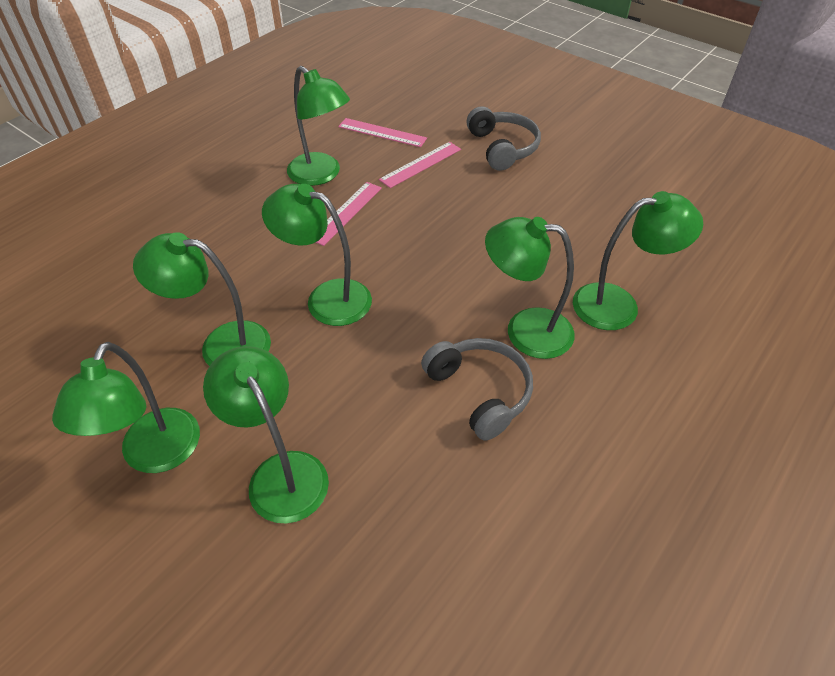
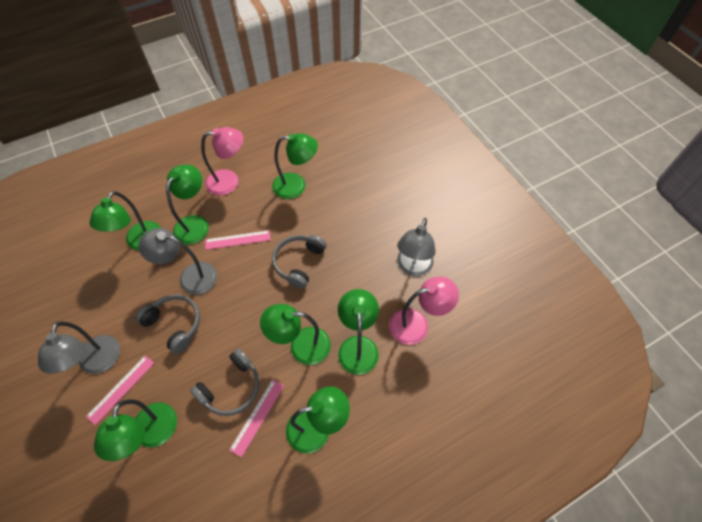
grey headphones: [421,338,533,441] [466,106,541,171] = 2 -> [136,295,200,354] [190,348,259,416] [272,235,327,289] = 3
grey lamp: none = 0 -> [38,321,120,374] [138,228,217,295] [397,218,435,276] = 3
pink lamp: none = 0 -> [201,127,243,196] [389,277,459,345] = 2

